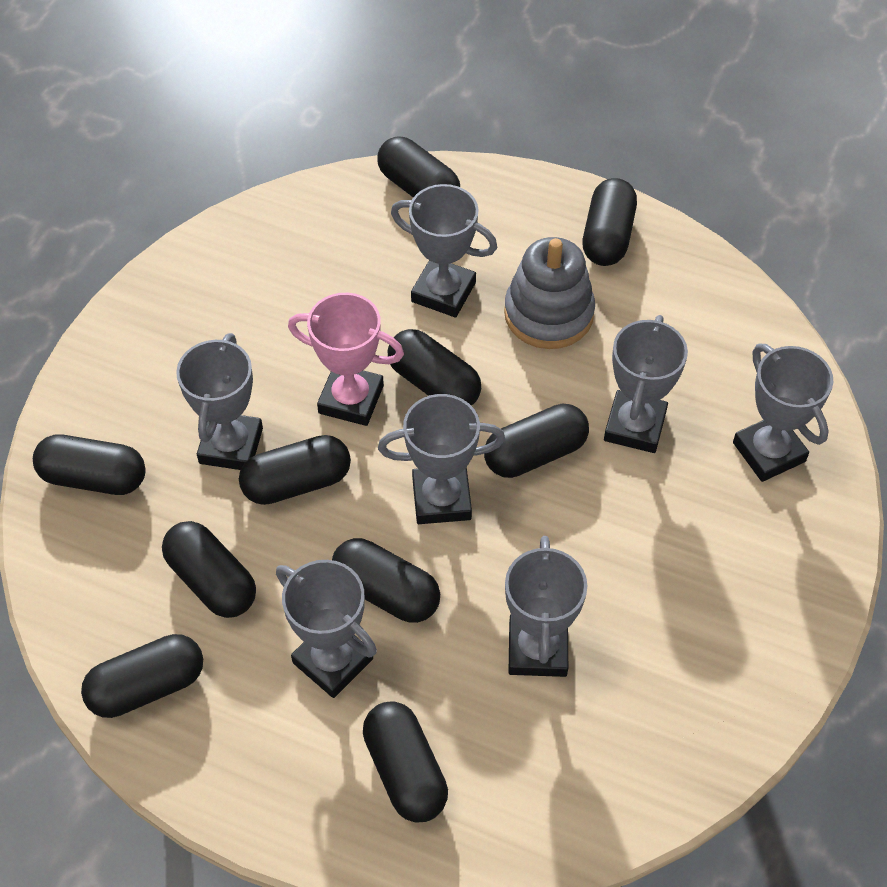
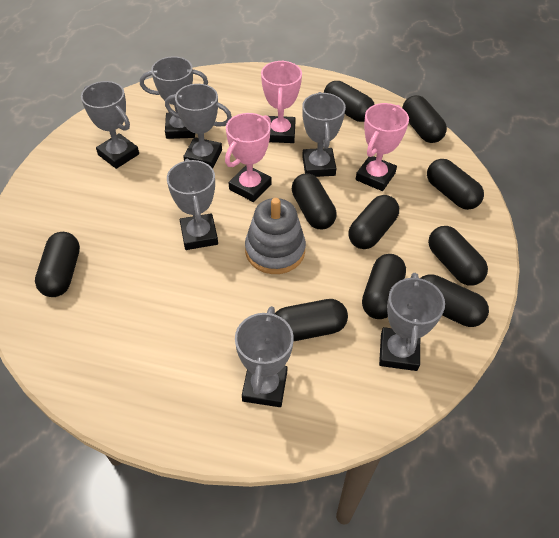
pink trophy: [288,293,404,426] = 1 -> [225,113,272,202] [261,60,302,143] [356,103,409,191] = 3

